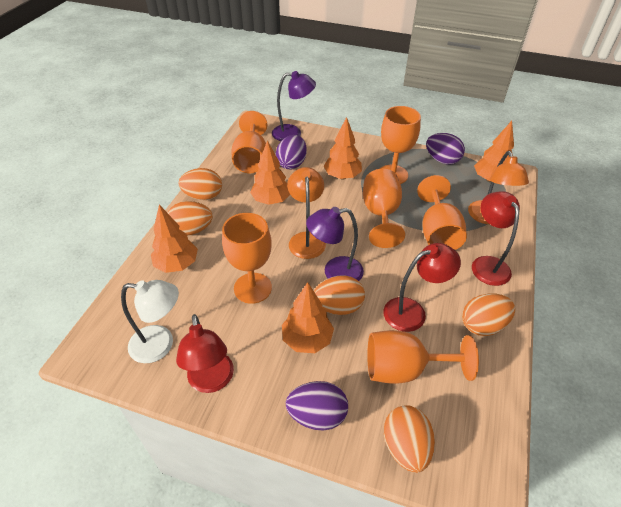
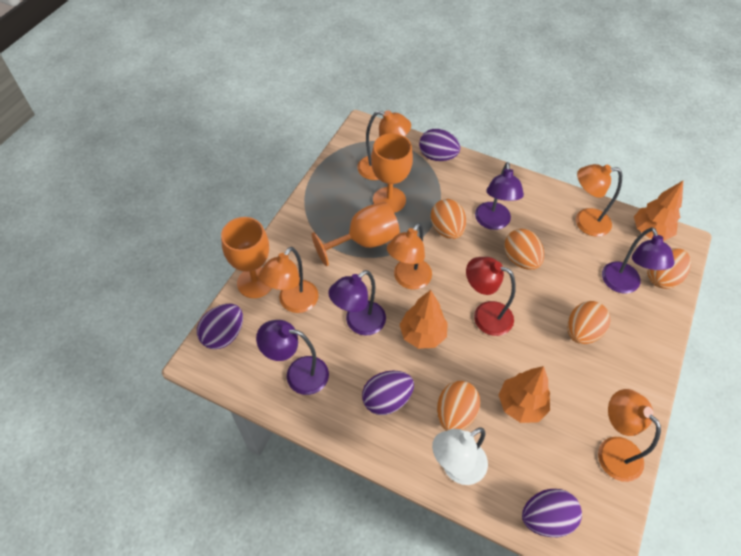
orange goblet: [222,213,272,304] [231,111,267,173] [363,169,405,248] [367,330,479,384] [380,106,421,184] [417,175,467,250] = 6 -> [221,217,272,298] [312,201,400,266] [371,133,413,213] = 3
orange lamp: [287,167,326,259] [468,151,529,224] = 2 -> [259,247,319,313] [357,110,411,180] [387,223,432,290] [576,164,622,237] [598,389,661,482] = 5
orange tree: [151,205,198,273] [250,141,290,205] [282,282,334,353] [324,117,362,180] [474,121,514,183] = 5 -> [400,290,448,349] [499,366,550,423] [634,181,683,241] = 3
purple egg: [276,135,307,170] [286,381,348,431] [426,133,465,165] = 3 -> [197,304,243,349] [362,371,414,415] [419,129,460,161] [522,489,582,537] = 4
purple lamp: [272,71,316,141] [306,207,364,281] = 2 -> [256,320,329,395] [328,270,386,336] [475,162,524,230] [602,227,675,293] = 4
red lamp: [176,314,234,393] [383,243,461,332] [472,191,520,286] = 3 -> [466,257,516,336] = 1

